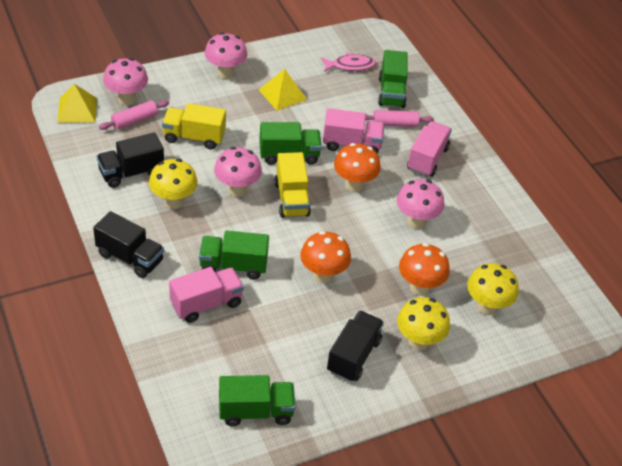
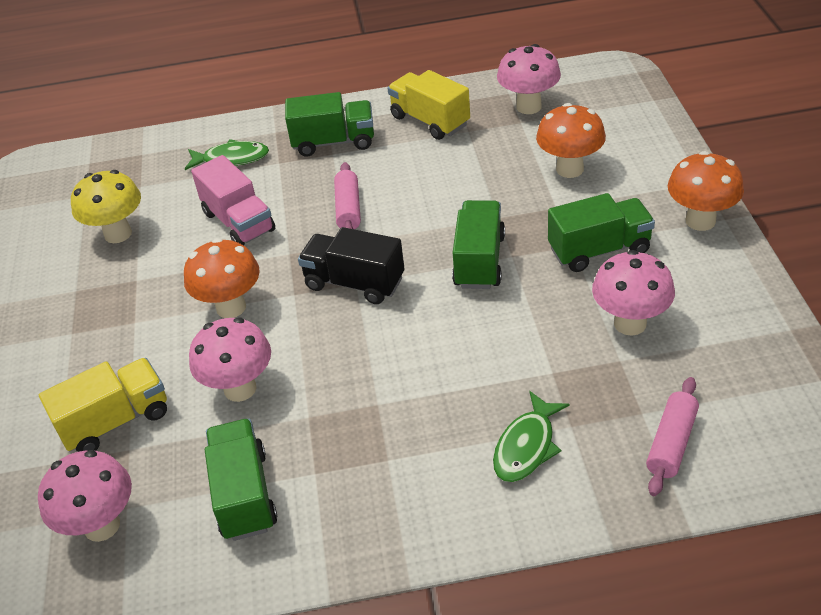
black truck: [93,211,164,278] [97,132,164,188] [327,310,384,382] = 3 -> [298,227,405,304] = 1
green fish: none = 0 -> [185,139,269,170] [493,391,570,482] = 2
pink fish: [321,52,376,72] = 1 -> none = 0
pink truck: [169,267,244,323] [323,108,384,154] [407,121,452,177] = 3 -> [191,155,275,245] = 1
yellow mushroom: [149,159,198,209] [397,297,450,351] [467,263,519,315] = 3 -> [71,170,141,243] = 1
yellow pyramid: [58,84,97,123] [259,69,307,110] = 2 -> none = 0

